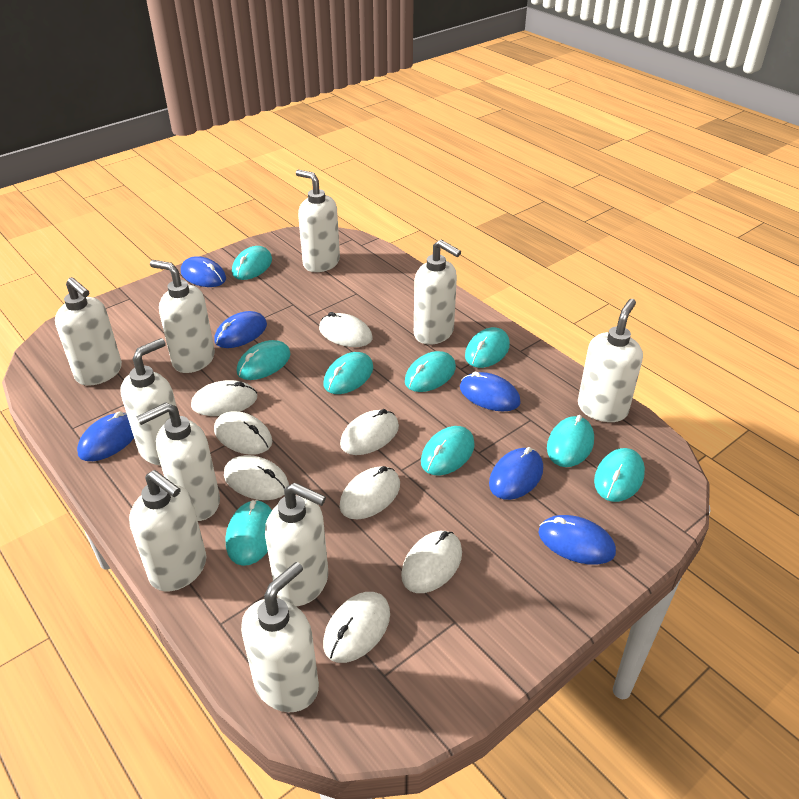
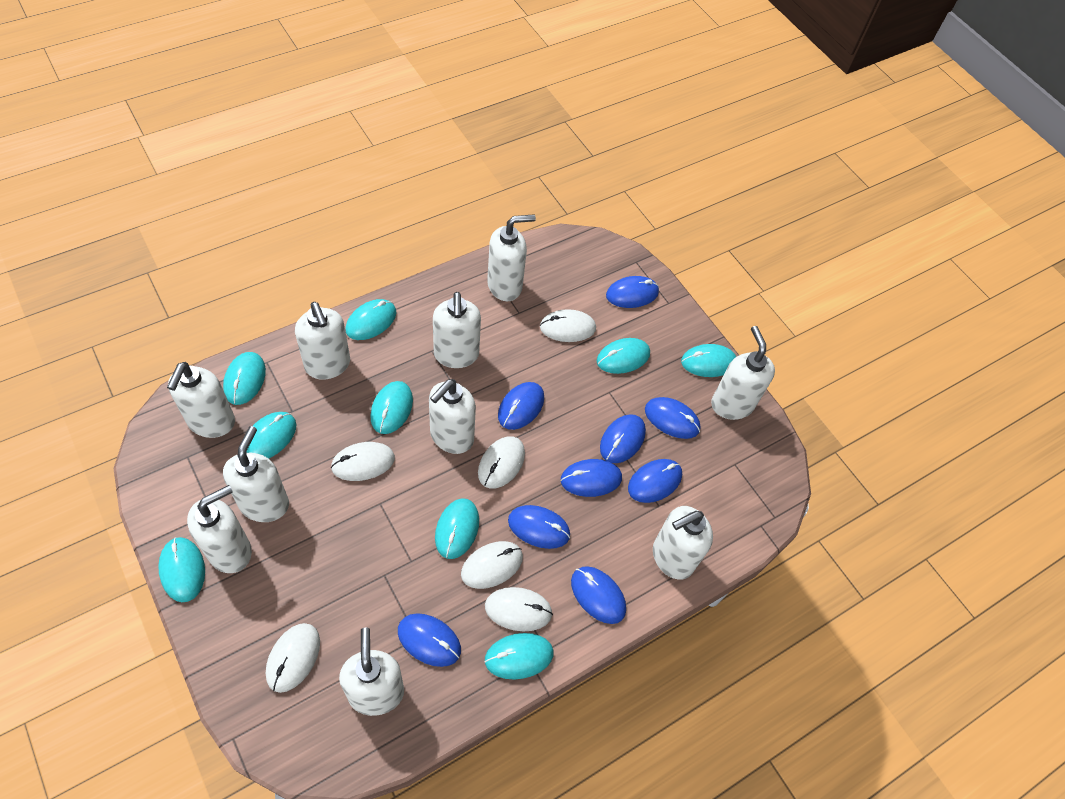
blue mouse: [77,411,134,461] [181,256,226,287] [214,311,267,348] [460,372,521,411] [489,447,543,500] [538,515,616,565] = 6 -> [398,613,461,667] [498,382,544,430] [508,505,570,549] [561,459,622,497] [571,566,626,624] [600,414,646,463] [606,276,659,308] [628,459,682,503] [645,397,700,439] = 9
white mouse: [191,380,257,416] [214,411,272,455] [224,455,289,500] [319,312,372,347] [323,592,390,663] [340,409,399,455] [340,466,400,519] [401,531,462,593] = 8 -> [266,623,320,693] [331,442,395,481] [461,541,523,589] [478,436,525,489] [485,587,553,631] [540,309,596,342] = 6

